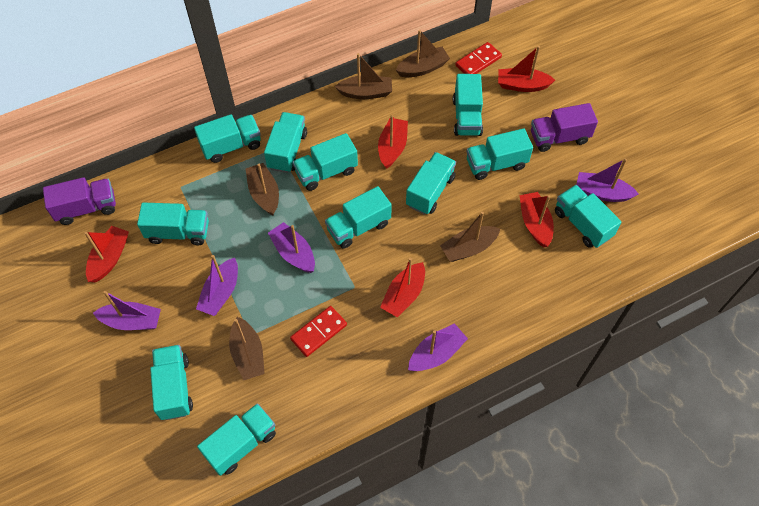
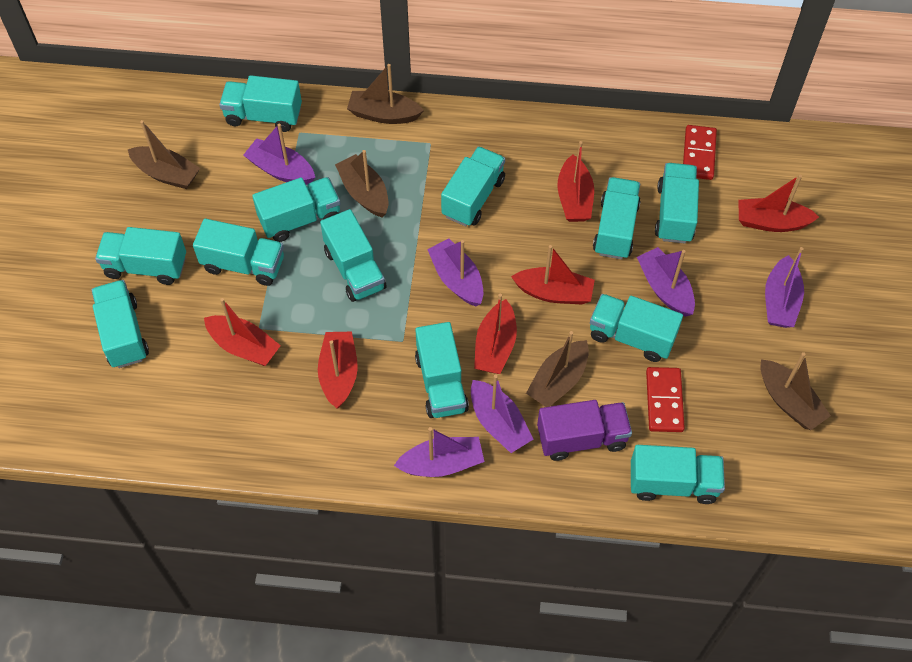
purple boat: [93,291,161,330] [196,255,238,316] [268,222,315,273] [408,323,468,371] [576,159,638,202] = 5 -> [243,123,315,185] [394,427,484,477] [427,238,483,306] [471,375,533,453] [637,247,695,317] [765,247,804,328] = 6
purple truck: [43,177,116,225] [531,103,598,152] = 2 -> [537,400,632,461] = 1
red boat: [84,226,129,282] [378,115,408,169] [380,258,425,318] [498,46,555,92] [519,192,554,247] = 5 -> [204,298,281,366] [318,332,358,409] [474,294,517,374] [511,245,595,304] [557,141,594,222] [739,174,819,232] = 6
turquoise truck: [137,203,209,245] [150,345,193,420] [194,114,261,163] [197,403,276,476] [264,112,307,173] [293,133,358,191] [325,186,392,249] [406,152,456,215] [453,74,483,136] [466,128,533,180] [555,185,621,248] = 11 -> [92,280,149,368] [95,227,186,285] [193,218,284,286] [219,75,302,132] [252,177,340,242] [320,209,386,302] [415,322,469,418] [441,146,505,226] [590,294,683,362] [593,177,641,259] [631,445,725,504] [655,163,699,243] = 12

